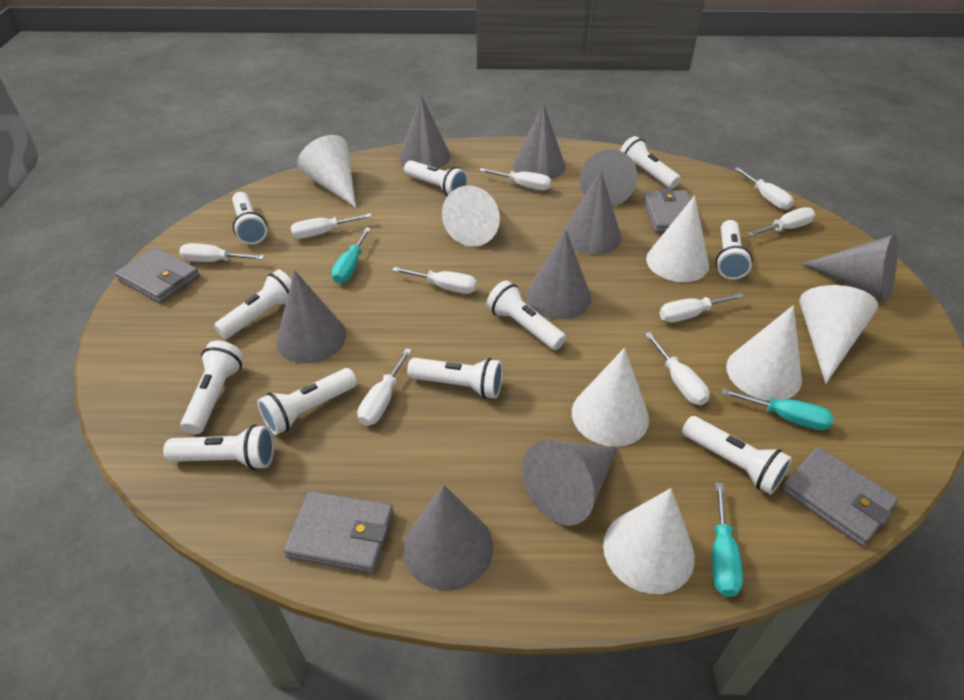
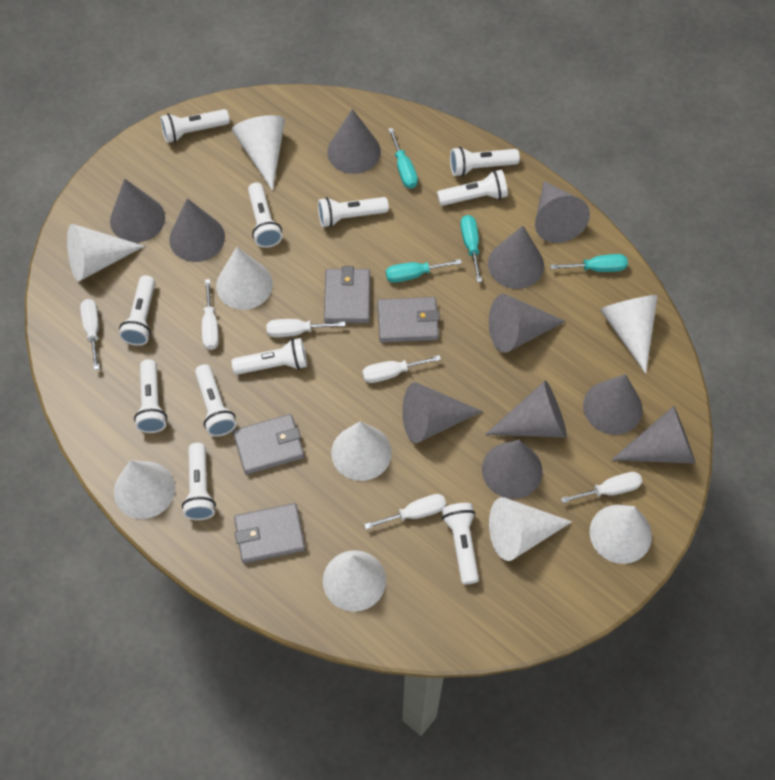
grey cone: [276,270,347,363] [399,95,451,168] [403,485,493,591] [513,103,566,179] [522,440,618,526] [526,230,591,319] [562,170,622,255] [580,149,638,207] [802,234,898,301] = 9 -> [110,179,165,243] [169,198,225,262] [327,109,381,174] [402,382,483,443] [482,440,543,499] [485,380,567,438] [488,226,544,289] [489,294,566,353] [535,181,590,243] [583,374,643,435] [611,406,696,464] = 11
turquoise screwdriver: [332,228,371,284] [712,483,743,597] [722,388,834,430] = 3 -> [386,259,462,283] [388,128,418,189] [460,215,482,282] [550,254,628,272] = 4
white cone: [297,135,356,208] [442,185,500,247] [572,348,649,447] [603,488,695,594] [646,196,709,282] [726,305,802,401] [799,285,878,384] = 7 -> [67,224,144,281] [114,460,175,519] [216,247,273,310] [232,115,285,191] [323,550,386,612] [331,421,392,481] [489,497,572,561] [590,505,652,564] [600,295,658,374] = 9
white screwdriver: [179,243,264,262] [290,213,372,239] [357,348,412,426] [392,267,477,294] [479,168,552,191] [645,332,710,405] [659,293,744,323] [734,167,794,210] [748,207,815,236] = 9 -> [80,299,99,370] [202,279,219,350] [266,319,346,337] [362,355,441,383] [364,494,446,529] [561,472,642,503] = 6

